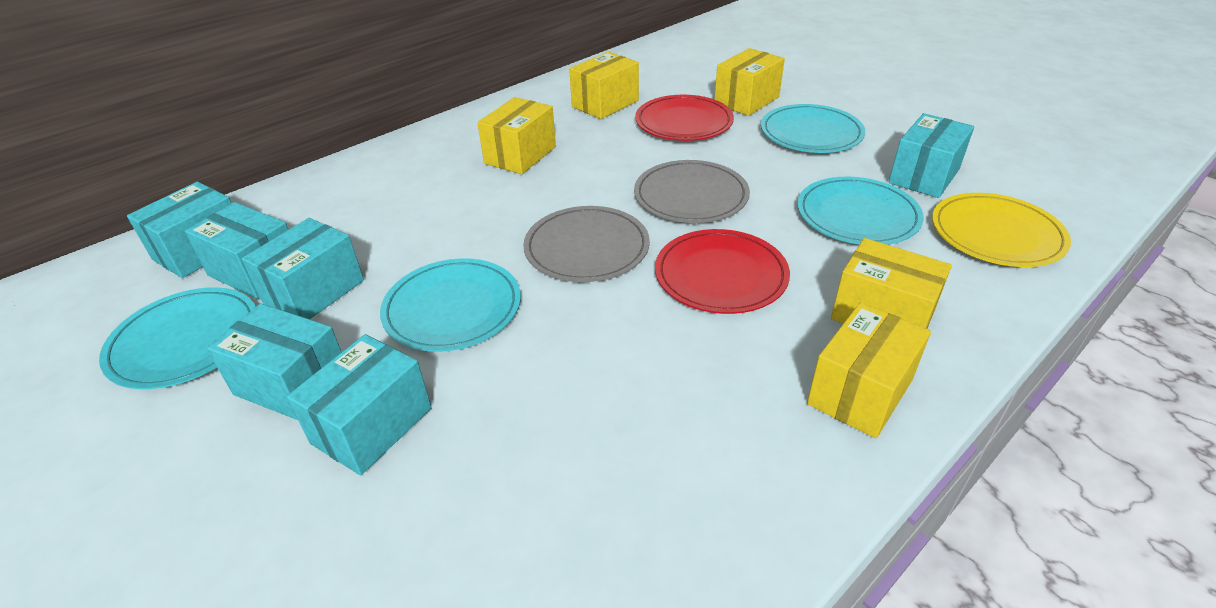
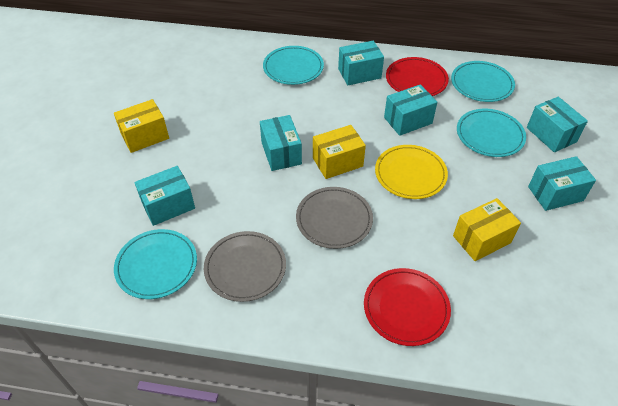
yellow box: [477,97,556,174] [569,52,639,119] [714,48,785,116] [807,302,931,438] [831,238,952,329] = 5 -> [114,99,169,153] [313,125,366,179] [453,198,521,261] = 3

